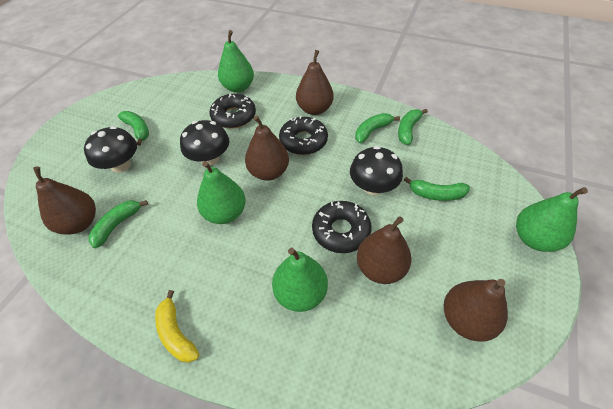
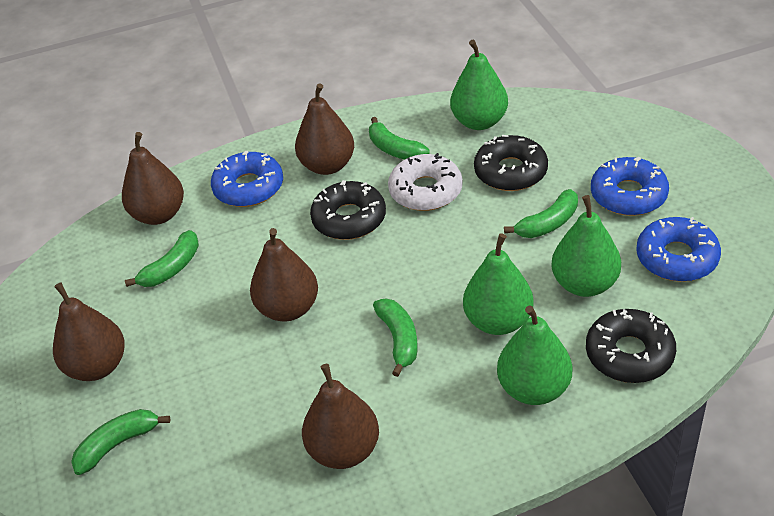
black mushroom: [84,126,137,173] [180,120,229,166] [350,146,403,195] = 3 -> none = 0
blue donut: none = 0 -> [211,150,283,207] [591,157,669,216] [636,217,721,282] = 3
white donut: none = 0 -> [388,153,463,211] = 1
yellow banana: [155,290,199,363] = 1 -> none = 0

